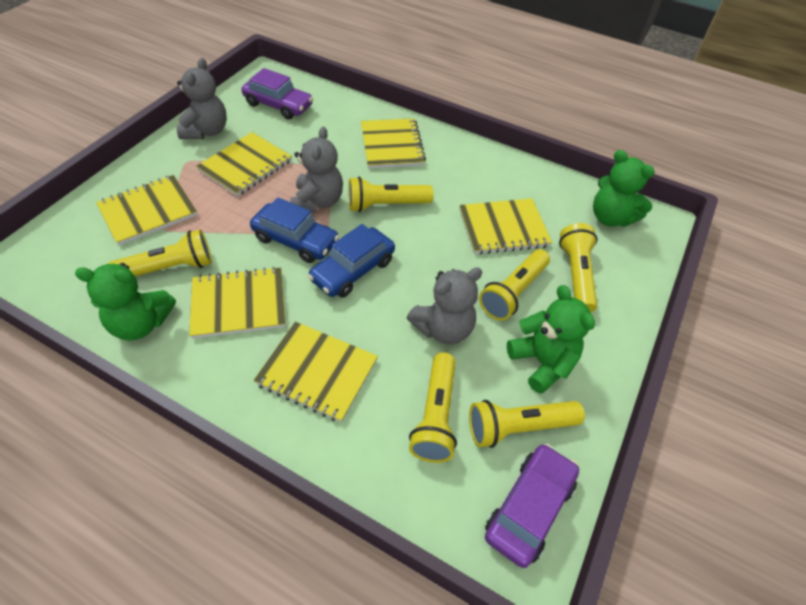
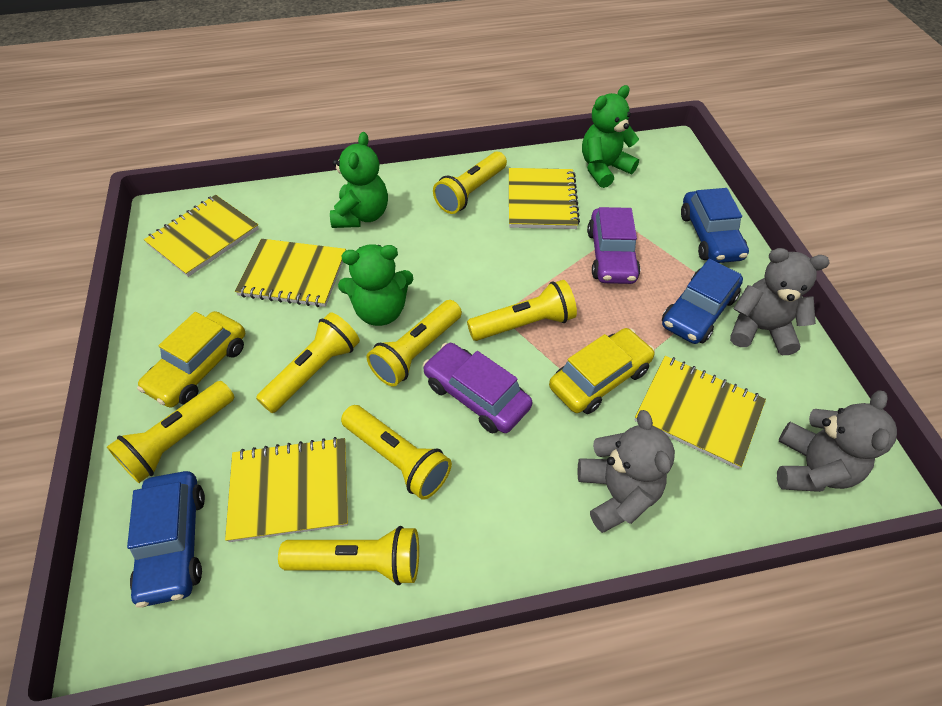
blue car: [250,197,339,263] [308,224,395,298] = 2 -> [127,471,205,608] [662,259,743,344] [681,188,749,263] = 3
yellow car: none = 0 -> [137,311,245,408] [549,328,655,414] = 2
yellow flashlight: [108,230,212,276] [348,177,434,212] [409,352,457,463] [469,400,585,448] [479,249,550,321] [559,223,597,312] = 6 -> [107,381,234,483] [256,312,360,413] [278,526,419,585] [341,405,452,500] [366,300,462,387] [433,152,507,214] [467,280,577,341] = 7
yellow notebook: [96,175,197,245] [189,267,285,339] [196,132,292,197] [254,322,378,422] [361,118,426,169] [459,198,552,255] = 6 -> [144,195,259,277] [225,437,348,542] [235,239,346,307] [509,168,580,229] [634,356,766,469] = 5

